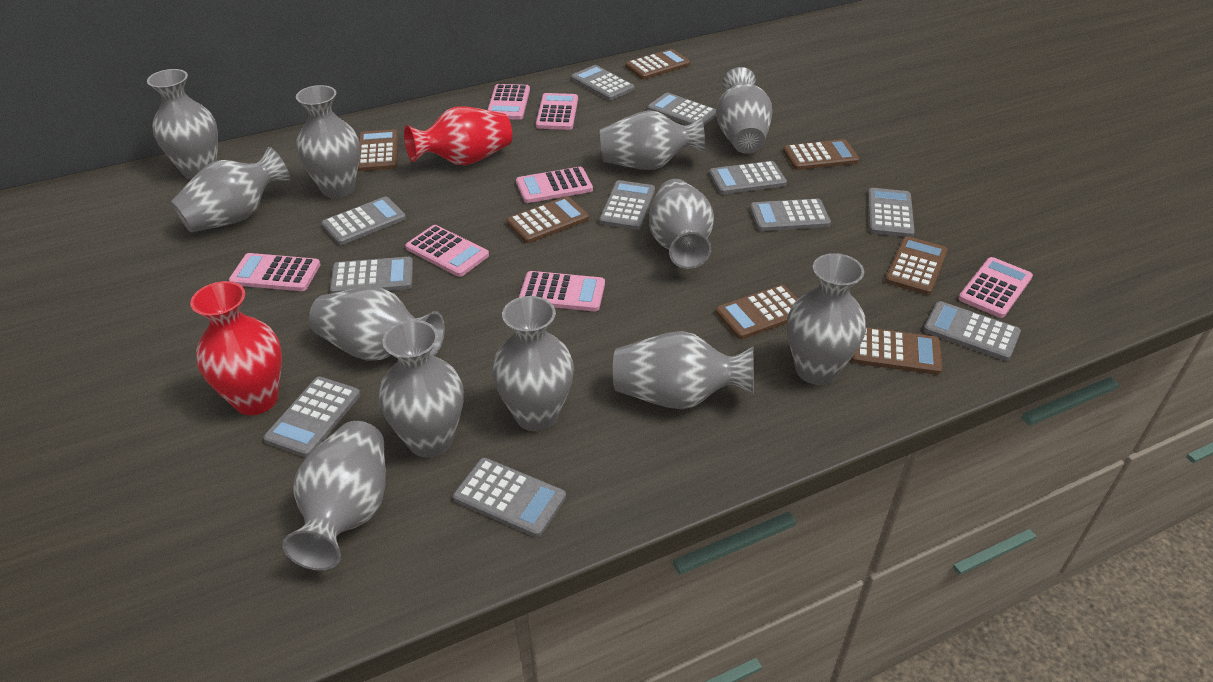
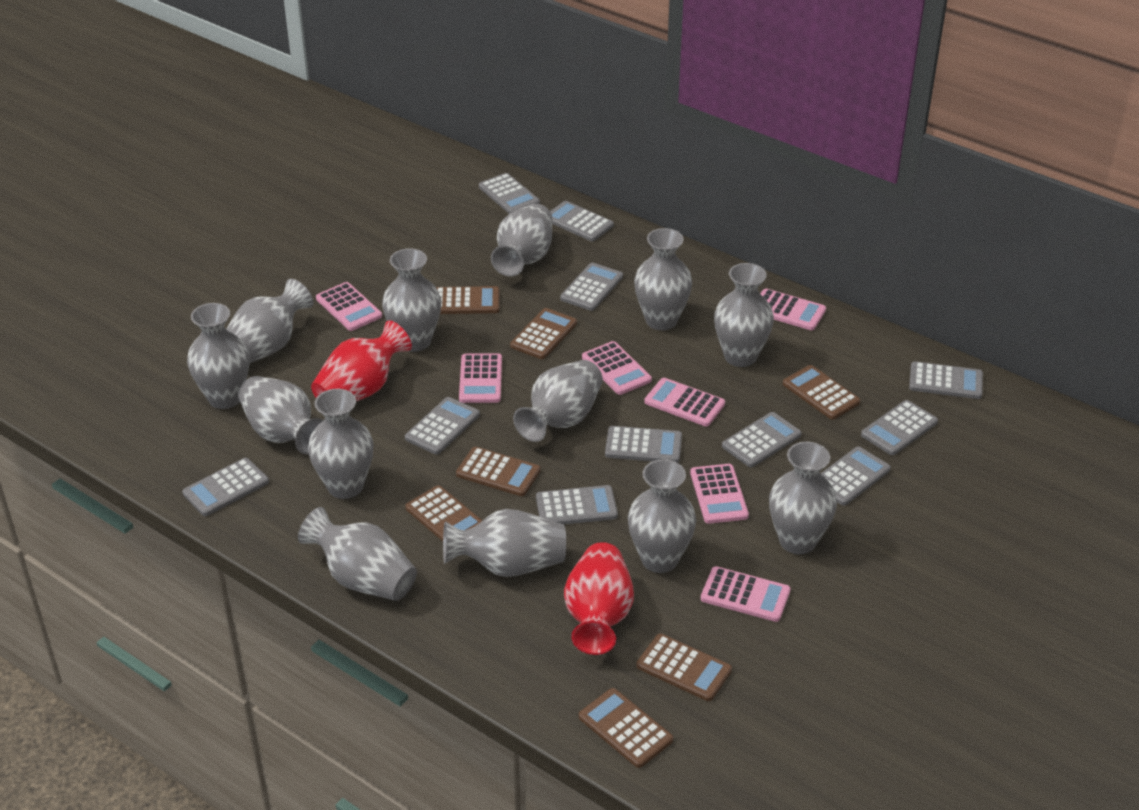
grey vase: [147,69,218,180] [170,147,291,232] [282,421,386,570] [296,85,360,198] [309,287,445,361] [379,320,464,458] [492,296,574,431] [600,110,705,170] [613,331,754,410] [649,179,714,269] [716,67,772,154] [787,253,866,385] = 12 -> [187,303,249,409] [226,279,314,363] [238,376,324,454] [298,507,417,601] [308,389,374,499] [382,248,441,352] [443,509,566,577] [491,204,552,276] [513,360,603,442] [628,459,696,573] [634,228,692,330] [714,263,774,367] [769,442,837,554] = 13

